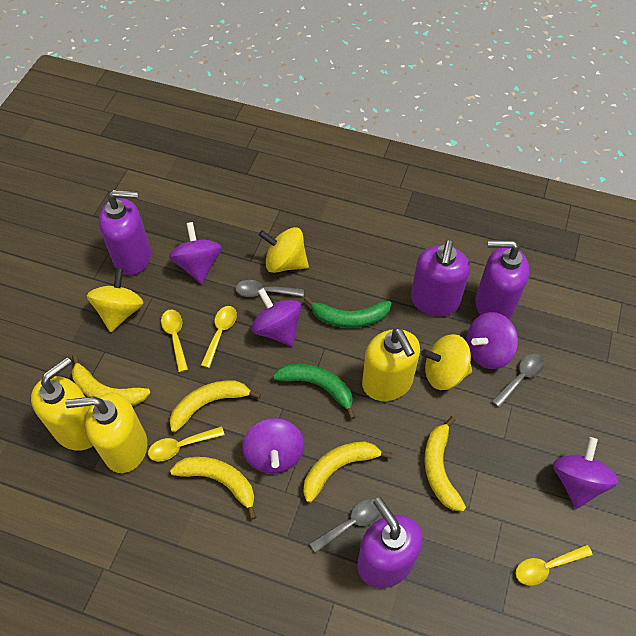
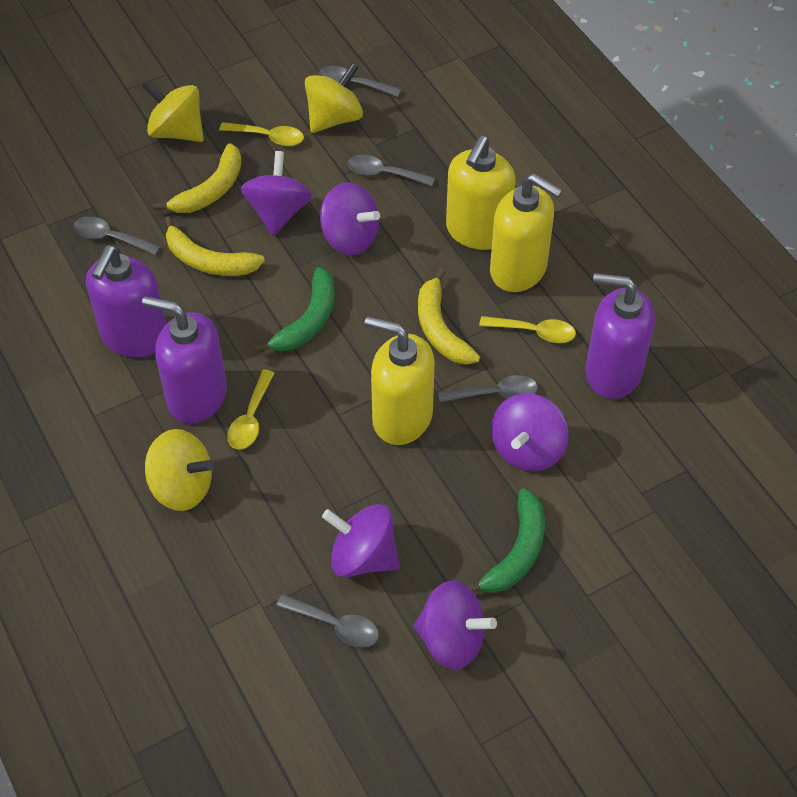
grey spoon: [235,280,304,297] [310,499,381,553] [492,354,544,408] = 3 -> [74,216,161,255] [276,594,379,648] [319,66,401,97] [348,155,435,186] [438,375,538,402] = 5
purple soap dispenser: [99,190,151,275] [357,497,423,588] [411,240,470,316] [475,240,529,319] = 4 -> [86,245,166,357] [142,296,227,424] [585,273,655,399] = 3
yellow banana: [72,354,151,406] [170,380,261,432] [170,457,256,520] [303,442,393,503] [424,416,466,511] = 5 -> [153,143,242,213] [164,216,265,276] [418,268,480,365] = 3
yellow spoon: [148,426,225,461] [161,310,188,372] [201,306,237,368] [516,544,593,585] = 4 -> [219,122,304,146] [227,370,275,449] [479,316,576,343] = 3

